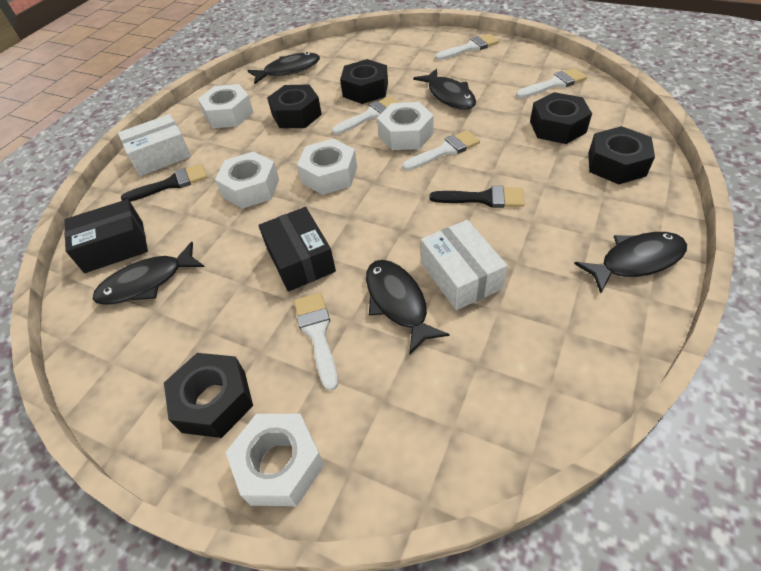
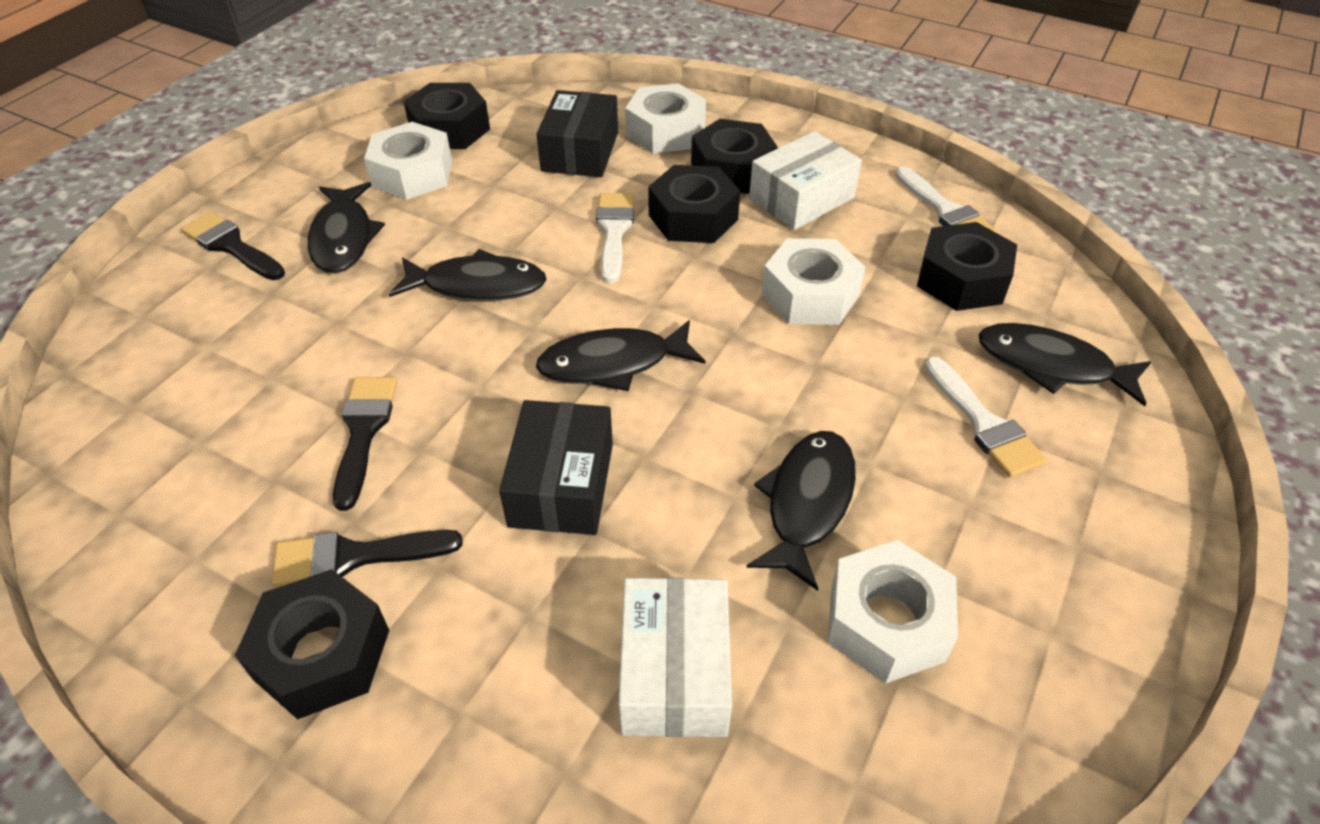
black brush: [121,164,207,202] [430,186,524,208] = 2 -> [181,212,285,280] [272,530,463,587] [333,377,397,511] = 3
white brush: [294,293,338,391] [332,96,399,135] [402,130,480,171] [435,34,499,60] [516,68,587,98] = 5 -> [596,193,634,283] [895,167,997,232] [924,356,1047,478] = 3
white nut: [198,84,254,128] [215,151,279,209] [226,414,324,506] [297,139,357,195] [377,102,434,150] = 5 -> [364,122,452,200] [625,83,706,154] [762,238,865,325] [828,540,958,684] = 4

